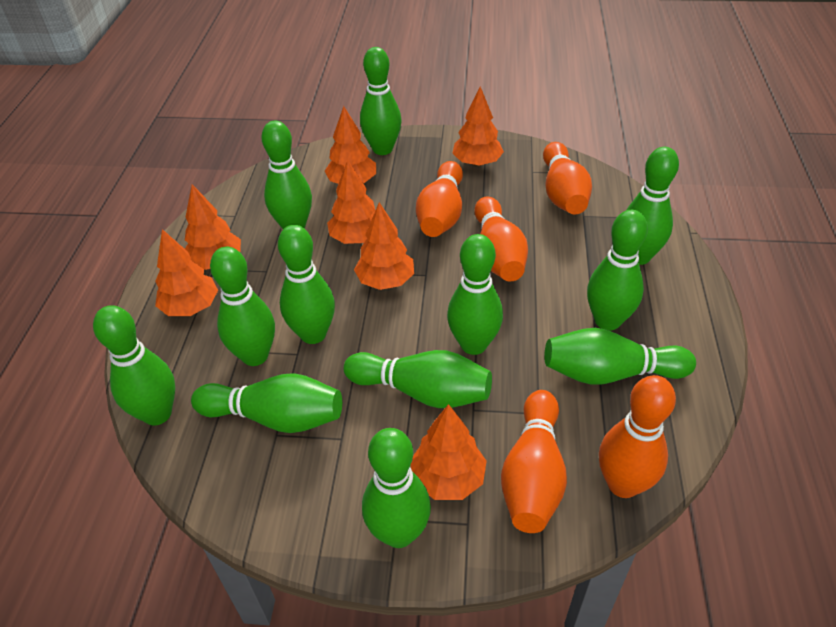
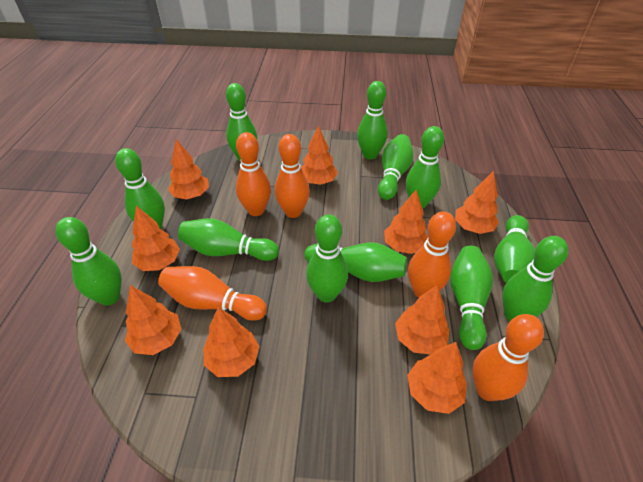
orange tree: [155,229,218,316] [185,185,241,270] [325,106,376,184] [327,160,375,244] [354,202,414,290] [411,404,487,500] [452,86,504,167] = 7 -> [125,285,181,355] [131,206,180,271] [168,139,209,199] [203,307,260,377] [301,126,338,185] [384,190,428,254] [395,285,449,354] [407,342,467,414] [455,171,499,234] = 9

